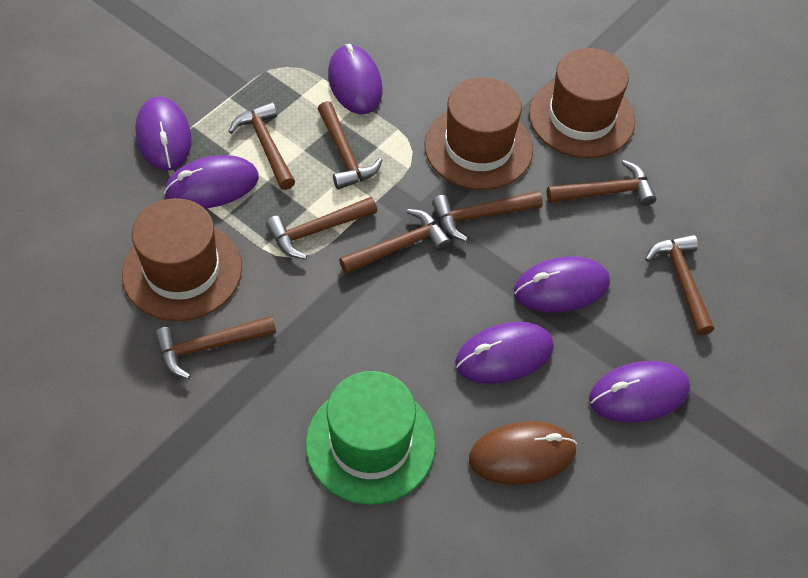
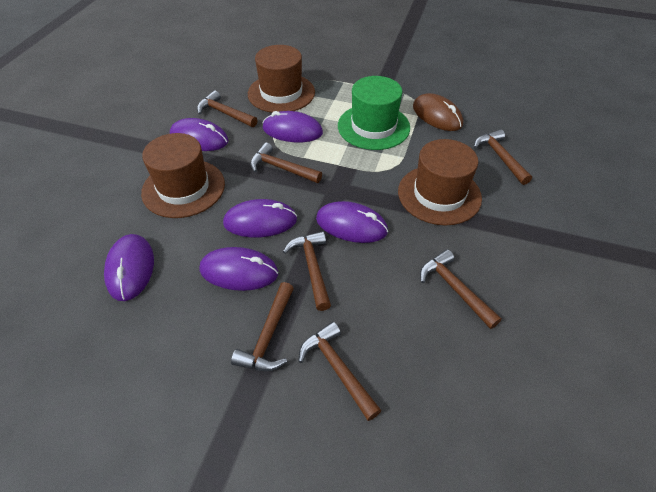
brown hammer: [154,316,276,379] [228,102,295,190] [266,197,377,259] [318,101,382,190] [339,209,451,274] [432,191,543,241] [547,160,657,206] [645,234,714,335] = 8 -> [197,90,258,127] [231,282,294,371] [250,143,322,183] [283,231,331,311] [298,322,382,421] [420,249,502,329] [474,129,532,185] = 7

